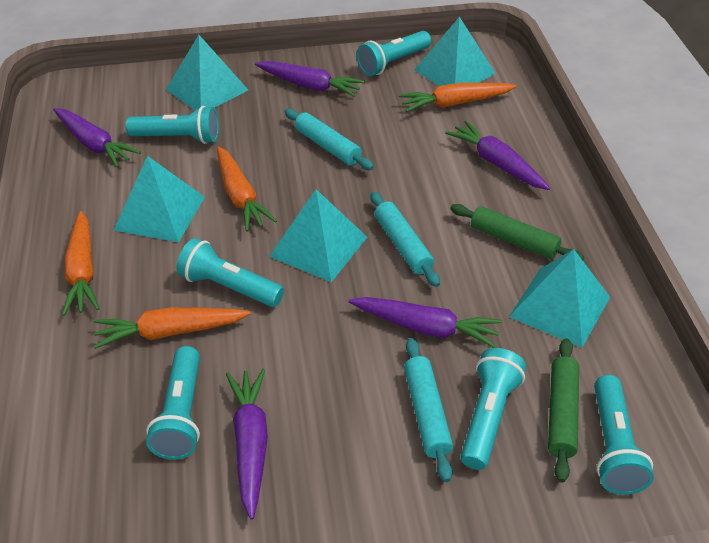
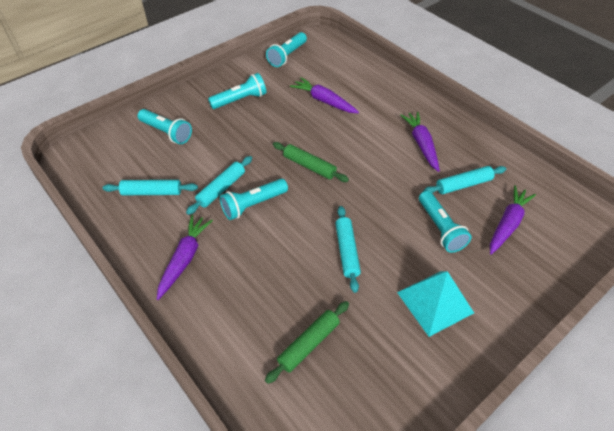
orange carrot: [62,211,100,316] [94,307,251,349] [217,147,277,232] [399,83,516,112] = 4 -> none = 0
purple carrot: [53,108,141,167] [226,369,268,520] [255,61,365,97] [349,297,502,348] [445,121,550,190] = 5 -> [157,215,213,300] [290,77,359,113] [400,112,440,172] [490,185,536,255] = 4
turquoise flashlight: [126,106,219,144] [146,346,200,460] [177,238,284,307] [357,31,431,76] [461,348,526,470] [594,375,654,495] = 6 -> [137,109,192,144] [208,73,266,109] [220,179,288,220] [266,32,307,67] [419,191,472,253] = 5
turquoise pyramid: [114,156,205,242] [166,35,248,111] [269,189,367,282] [414,17,496,86] [509,249,610,348] = 5 -> [397,271,474,337] = 1
turquoise rolling pin: [285,109,374,170] [371,192,440,287] [404,338,453,482] = 3 -> [103,180,198,195] [186,156,252,215] [335,206,361,293] [423,166,506,194] = 4

